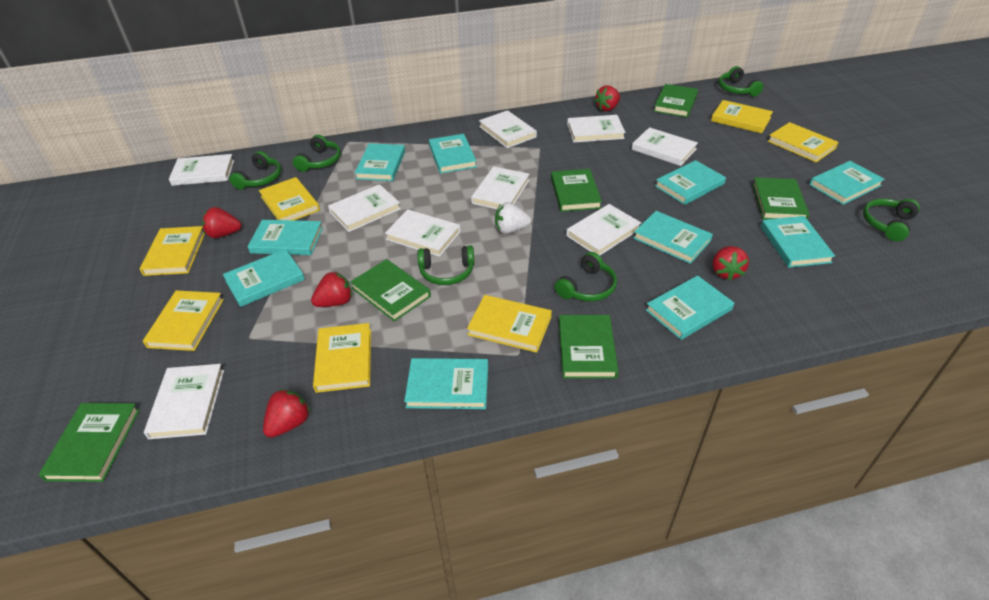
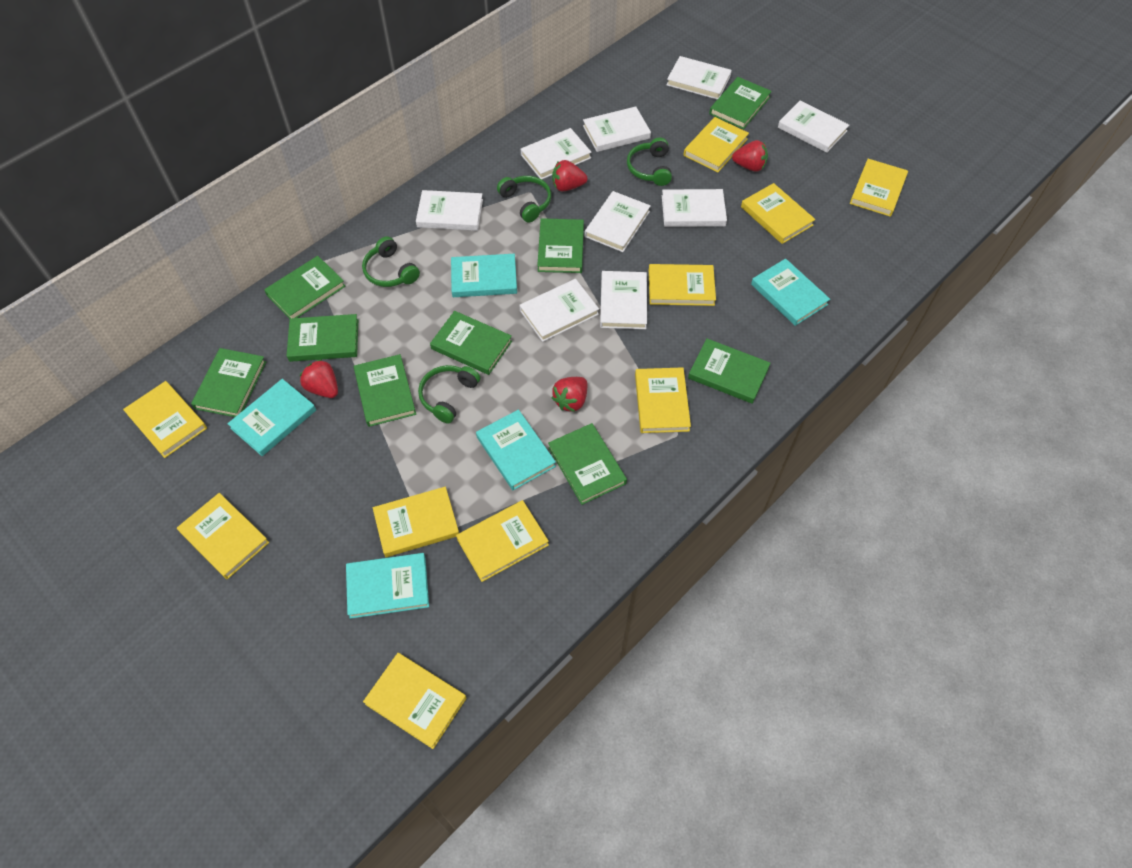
green book: [38,403,140,482] [350,259,431,322] [551,169,602,212] [559,315,619,379] [654,84,698,118] [752,177,809,220] = 6 -> [191,348,266,417] [264,256,345,319] [287,314,358,362] [354,354,416,427] [430,311,512,375] [537,218,584,273] [548,423,627,505] [688,339,770,404] [709,77,772,129] = 9
green headphones: [229,151,281,190] [293,135,341,172] [417,245,475,285] [555,252,617,301] [718,66,763,97] [863,199,920,241] = 6 -> [362,236,420,287] [418,365,481,423] [497,176,551,223] [627,137,672,186] = 4
red strawberry: [202,207,241,238] [263,389,311,438] [311,271,352,307] [594,85,620,111] [713,246,749,280] = 5 -> [300,359,338,398] [551,377,587,412] [552,160,588,191] [732,140,768,172] = 4
turquoise book: [223,249,305,307] [247,220,323,255] [355,143,405,181] [404,358,488,409] [429,134,477,174] [633,211,713,264] [646,275,734,340] [655,160,726,205] [761,216,835,268] [809,161,885,205] = 10 -> [227,379,316,456] [346,553,429,619] [451,254,517,297] [476,409,556,490] [751,258,830,326] = 5
white strawberry: [495,202,531,234] = 1 -> none = 0
yellow book: [140,226,205,276] [143,290,224,351] [259,177,320,220] [313,323,371,393] [467,295,552,353] [711,100,773,133] [768,122,838,162] = 7 -> [123,381,207,458] [177,493,269,579] [363,653,466,749] [373,487,459,557] [456,500,549,582] [635,367,691,433] [649,264,716,306] [684,117,749,172] [741,183,815,244] [850,159,908,217] = 10

